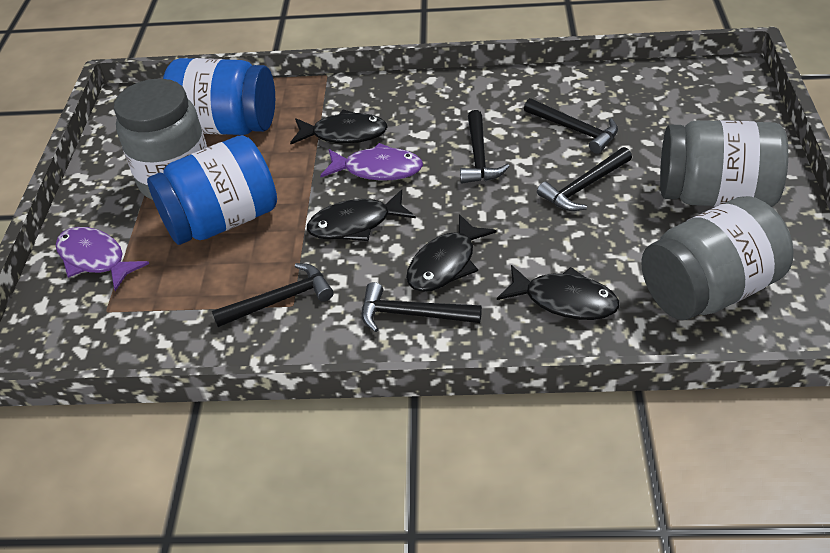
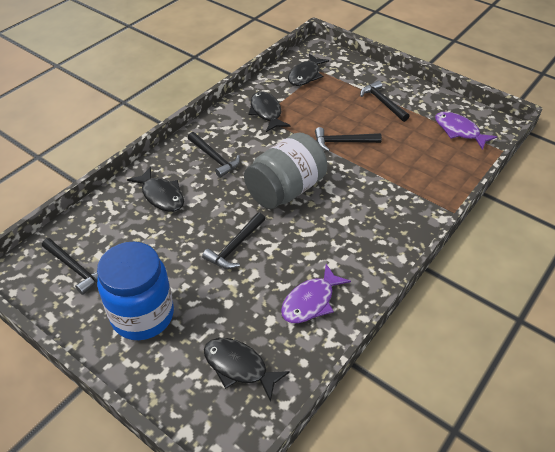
blue jar: [147,135,277,245] [163,58,275,135] = 2 -> [97,242,174,340] = 1
grey jar: [114,79,207,200] [641,196,793,320] [660,120,788,207] = 3 -> [244,132,327,209] = 1

